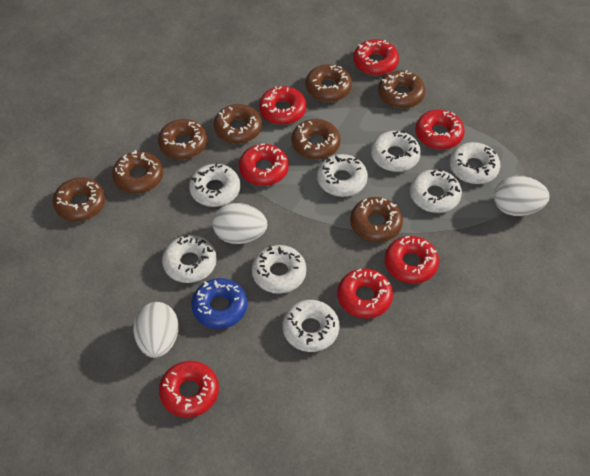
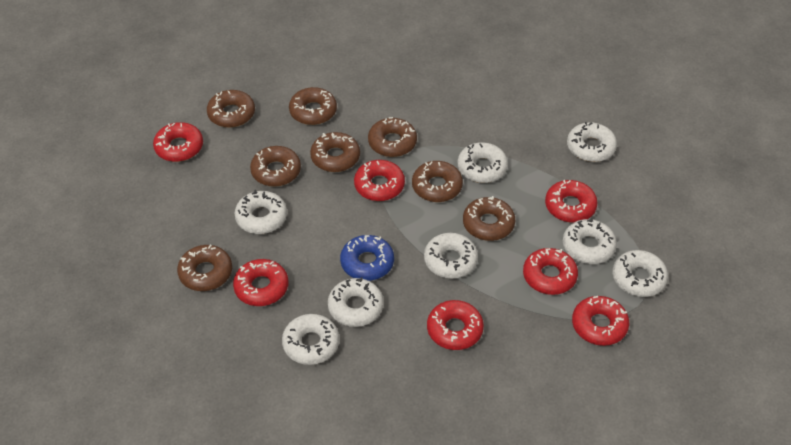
white egg: [133,302,179,358] [213,203,267,244] [494,176,550,216] = 3 -> none = 0

